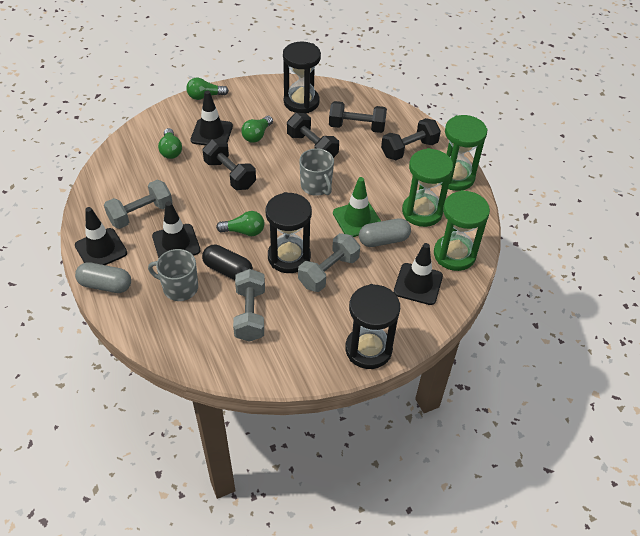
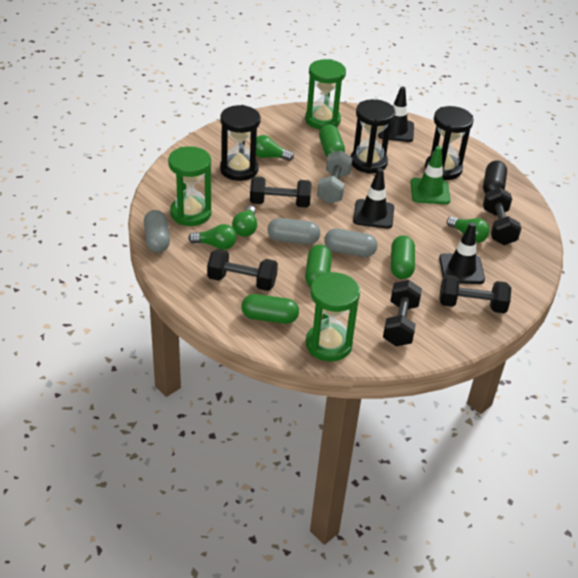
black dumbbell: [203,139,256,190] [287,113,339,158] [329,101,387,133] [381,118,441,160] = 4 -> [207,249,278,291] [250,176,311,208] [383,280,422,346] [439,275,511,313] [483,187,521,245] = 5
black traffic cone: [75,207,127,265] [152,201,200,258] [190,91,233,145] [394,243,443,305] = 4 -> [353,168,394,229] [378,86,414,142] [439,222,485,284] = 3
green capsule: none = 0 -> [241,294,299,324] [305,245,332,287] [319,124,345,157] [391,235,415,279] = 4
grey capsule: [75,262,131,293] [359,218,411,247] = 2 -> [144,210,170,253] [268,218,320,245] [324,229,377,257] = 3
grey dumbbell: [104,180,173,229] [233,269,265,342] [298,233,360,292] = 3 -> [317,150,353,204] = 1
grey mug: [148,249,198,301] [299,148,334,196] = 2 -> none = 0

